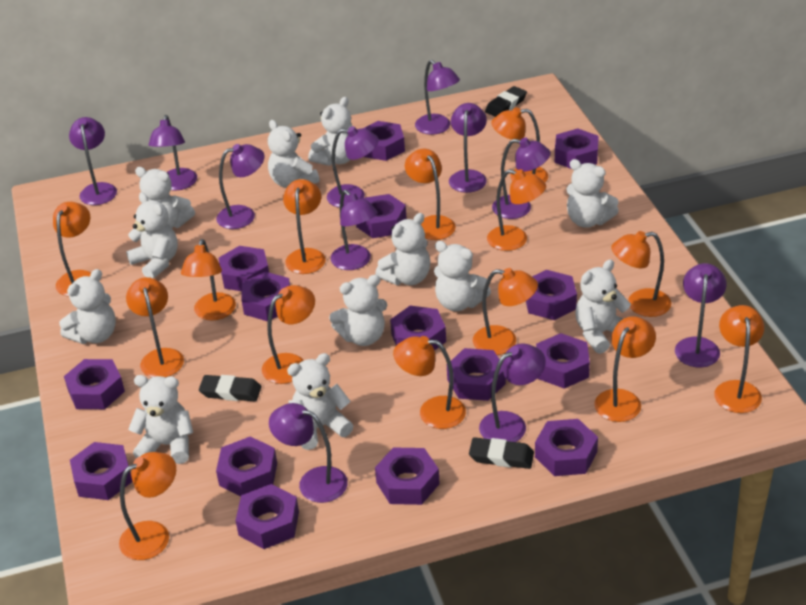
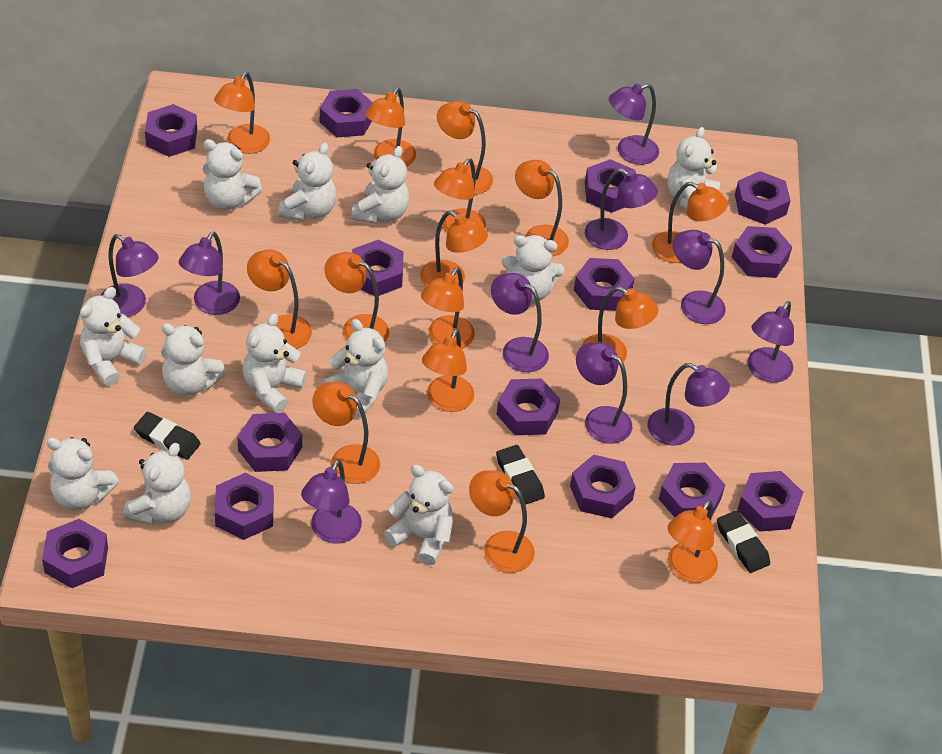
orange lamp: [53,202,91,297] [119,452,176,560] [126,277,184,377] [181,239,236,320] [262,285,315,384] [283,179,326,274] [393,336,466,429] [405,149,456,240] [473,268,538,355] [487,169,546,251] [491,107,548,182] [594,316,656,422] [611,231,671,317] [714,305,764,413] = 14 -> [214,72,270,154] [247,250,312,349] [312,382,380,484] [325,252,389,342] [365,88,416,167] [420,211,488,287] [421,268,475,349] [422,329,474,412] [434,158,486,232] [437,101,493,195] [469,470,535,573] [515,160,569,256] [582,286,659,366] [652,182,728,263] [667,500,718,583] = 15
purple lamp: [69,117,117,205] [149,115,197,190] [216,144,264,229] [269,403,348,503] [327,126,379,208] [331,190,378,270] [415,60,460,135] [449,103,487,193] [479,344,546,442] [492,138,551,219] [675,263,727,367] = 11 -> [101,234,158,317] [179,232,240,315] [301,460,362,544] [491,273,549,372] [576,342,632,444] [585,168,658,250] [609,84,659,165] [647,363,730,446] [672,230,726,324] [747,301,794,383] = 10
purple nut: [64,359,125,409] [70,442,133,500] [216,436,277,497] [219,246,269,291] [235,484,299,549] [241,272,290,321] [356,194,407,238] [363,121,405,161] [375,448,440,505] [390,306,446,351] [447,348,506,401] [526,270,577,320] [535,419,598,476] [536,333,590,389] [555,129,599,169] = 15 -> [42,519,108,588] [145,104,197,157] [215,473,274,540] [237,413,302,472] [320,89,373,138] [352,240,403,296] [497,378,560,435] [570,455,636,518] [574,258,635,311] [585,159,635,213] [659,463,725,517] [732,226,792,278] [735,171,791,225] [737,471,803,532] = 14

